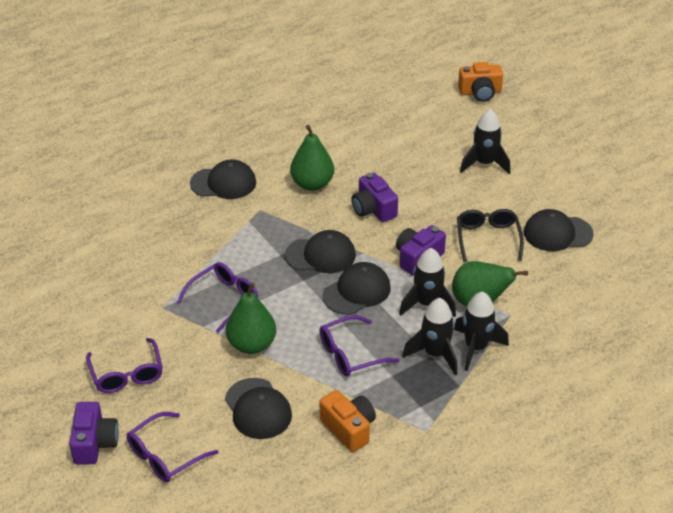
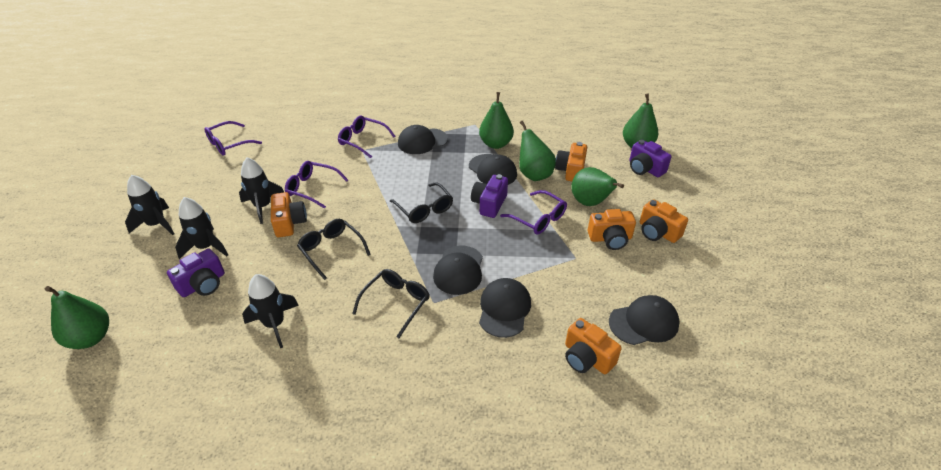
black glasses: [457,209,524,262] = 1 -> [297,219,371,280] [352,269,429,338] [390,182,453,223] = 3
green pear: [226,282,276,354] [290,125,334,191] [452,261,528,307] = 3 -> [45,286,109,349] [479,92,514,149] [519,121,556,181] [571,167,624,206] [623,93,658,148] = 5
orange camera: [320,390,376,452] [458,62,503,102] = 2 -> [271,192,307,237] [555,142,587,181] [565,318,622,374] [588,209,636,250] [640,199,688,243] = 5

